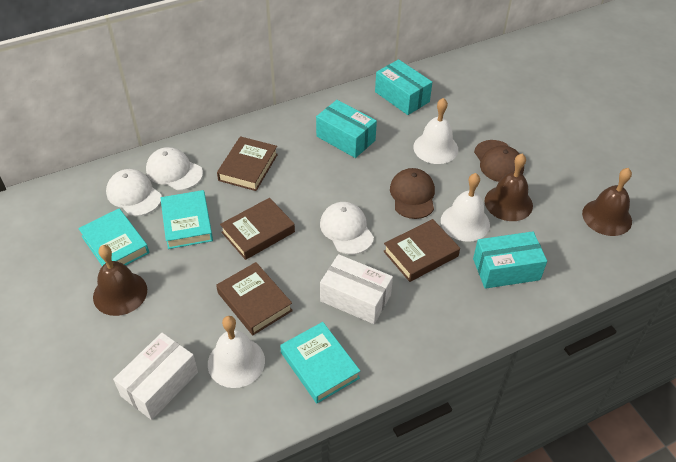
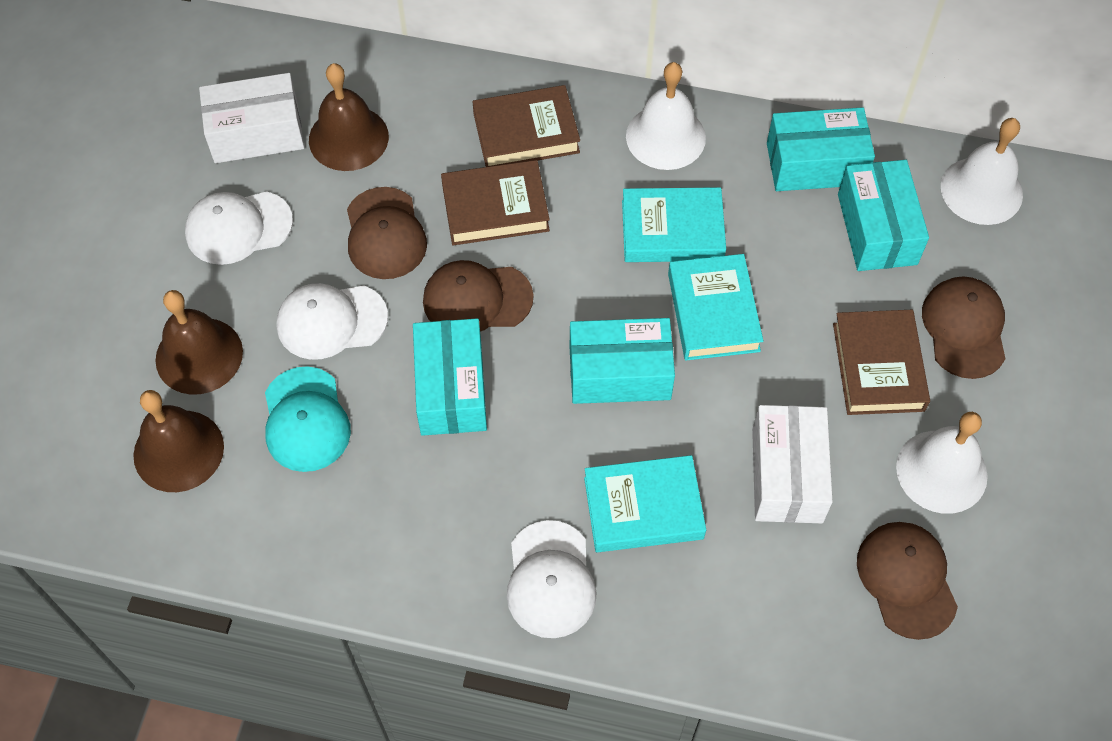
brown book: [216,262,293,335] [217,136,278,191] [220,198,295,260] [383,219,460,282] = 4 -> [441,160,550,245] [473,85,580,167] [833,310,930,415] = 3
brown cap: [390,168,435,219] [474,140,524,182] = 2 -> [347,187,427,279] [423,260,534,332] [857,522,958,640] [922,276,1006,379] = 4
turquoise box: [316,100,377,158] [375,59,432,115] [473,231,547,289] = 3 -> [413,318,487,436] [570,318,675,404] [767,107,875,191] [838,160,929,271] = 4
turquoise cap: none = 0 -> [265,366,351,472] = 1

